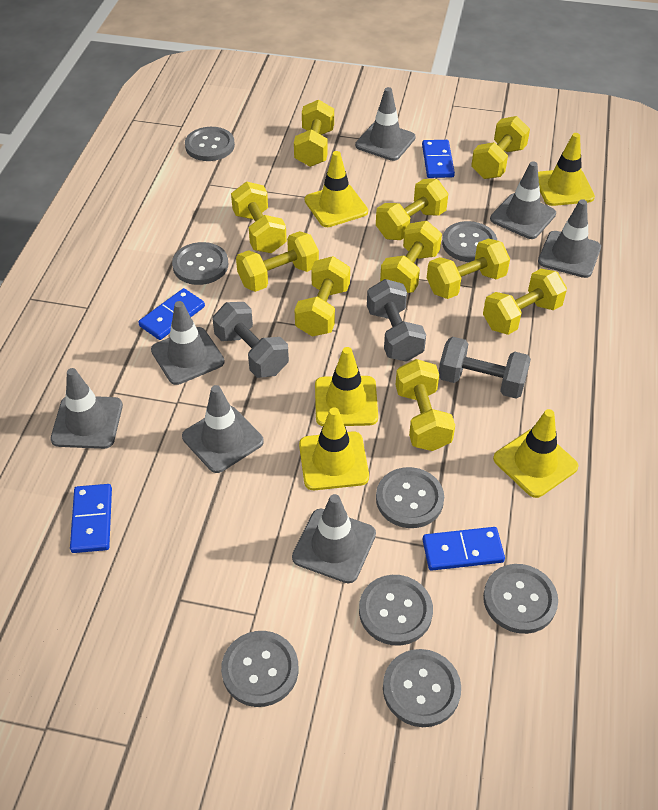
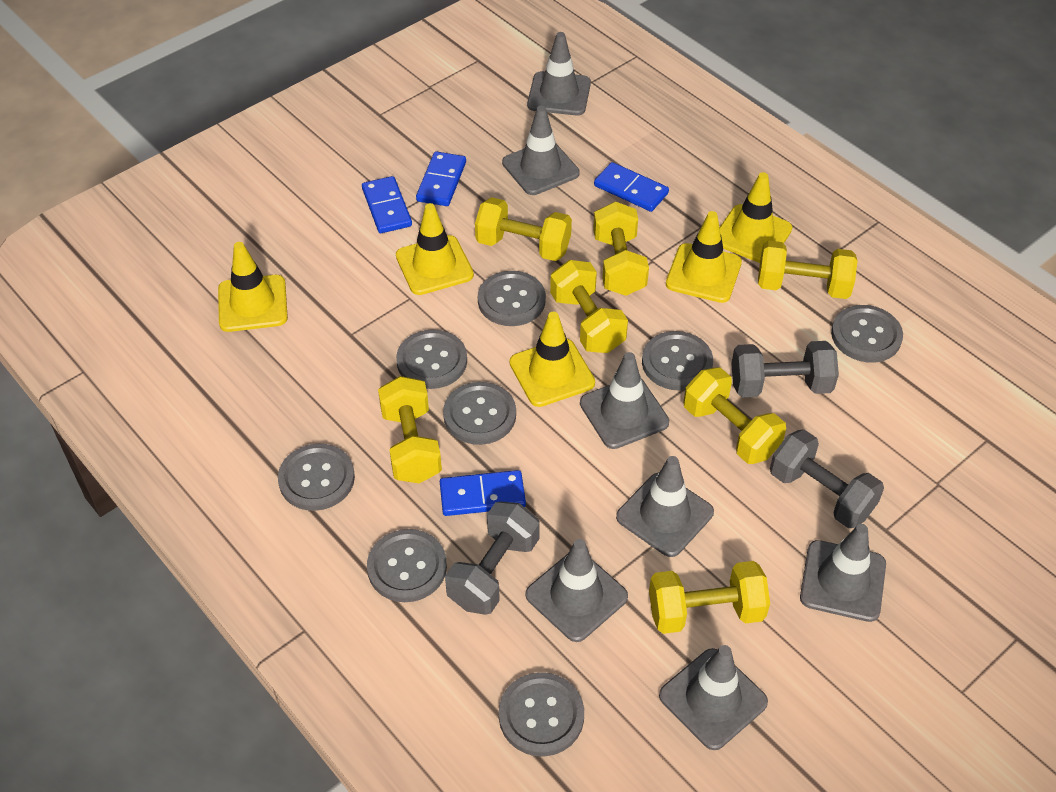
yellow dumbbell: [231,182,287,253] [236,231,319,292] [294,100,334,167] [295,256,350,337] [376,179,448,240] [380,221,442,293] [396,359,455,451] [427,239,510,299] [471,116,530,179] [483,269,567,335] = 10 -> [378,376,442,483] [475,197,572,261] [550,260,628,353] [593,202,649,296] [649,561,770,634] [684,367,786,464] [758,240,858,299] = 7

